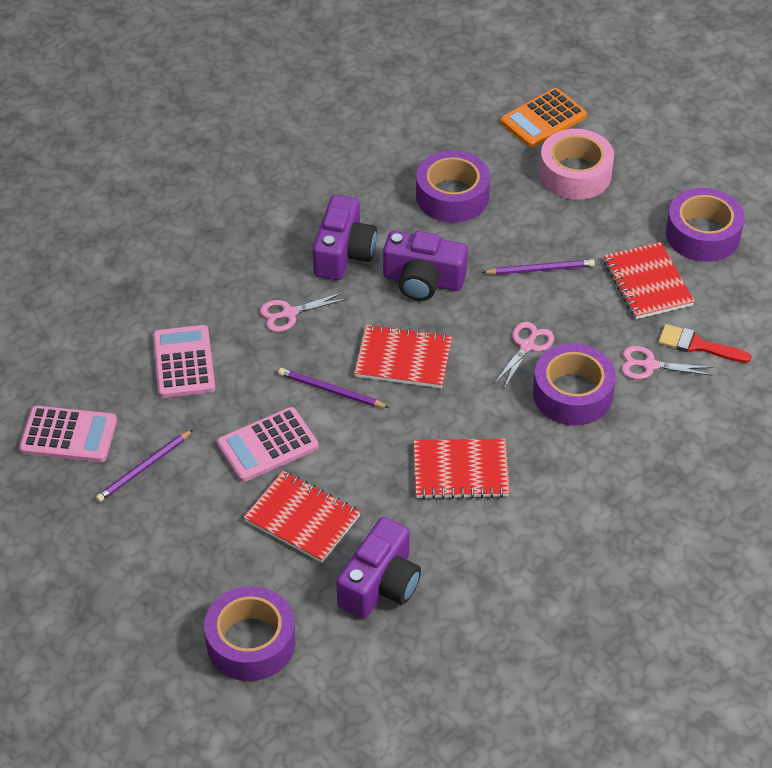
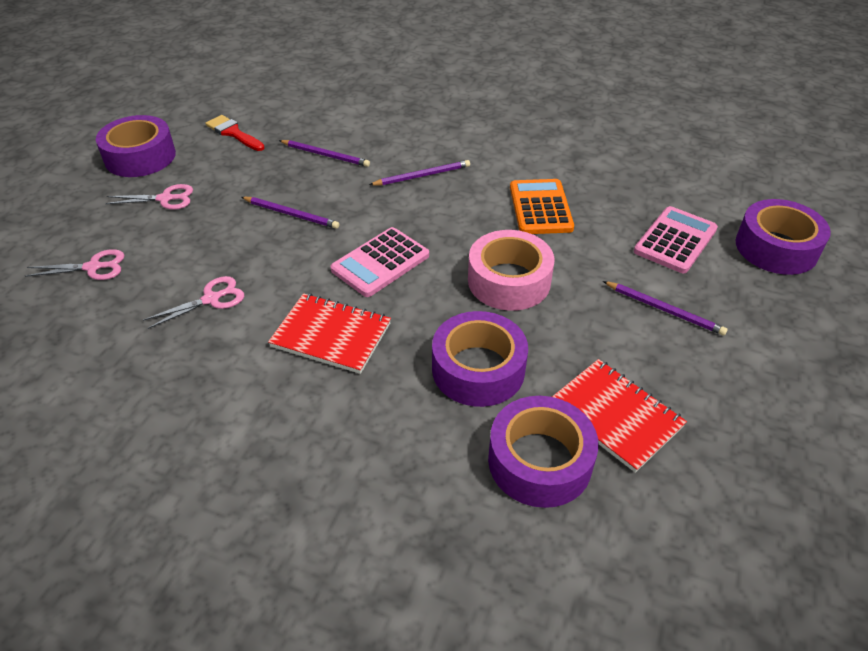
pink calculator: [19,406,117,462] [153,325,215,398] [217,407,318,482] = 3 -> [330,227,429,297] [634,206,718,273] = 2
purple camera: [313,195,377,280] [337,517,421,618] [383,231,468,301] = 3 -> none = 0
purple pencil: [96,430,193,502] [278,368,389,408] [482,259,595,275] = 3 -> [241,197,339,229] [279,140,370,167] [369,160,470,185] [603,281,728,336] = 4
red notebook: [243,471,361,563] [354,324,452,388] [414,439,510,499] [604,242,695,319] = 4 -> [268,293,391,374] [552,359,687,473] = 2

